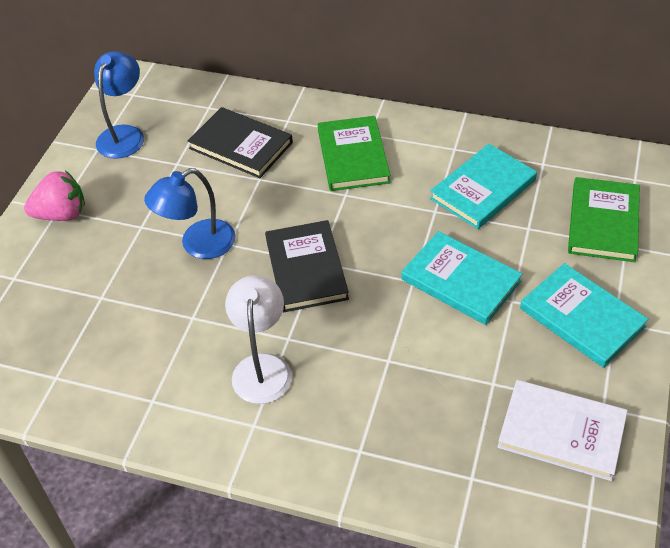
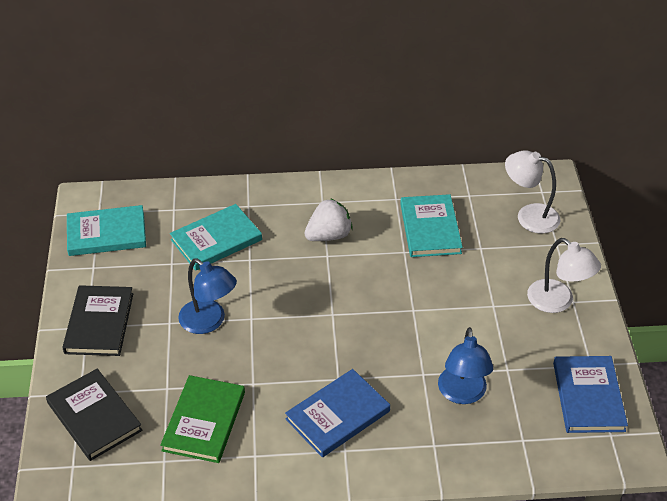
blue book: none = 0 -> [285,369,390,457] [553,356,628,433] = 2
green book: [318,116,390,191] [568,177,640,262] = 2 -> [160,375,245,463] = 1
pink strawberry: [24,171,85,221] = 1 -> none = 0
white book: [497,380,628,481] = 1 -> none = 0
white lamp: [225,275,292,404] = 1 -> [505,150,561,234] [527,238,601,313] = 2
white strawberry: none = 0 -> [304,198,353,241] = 1

